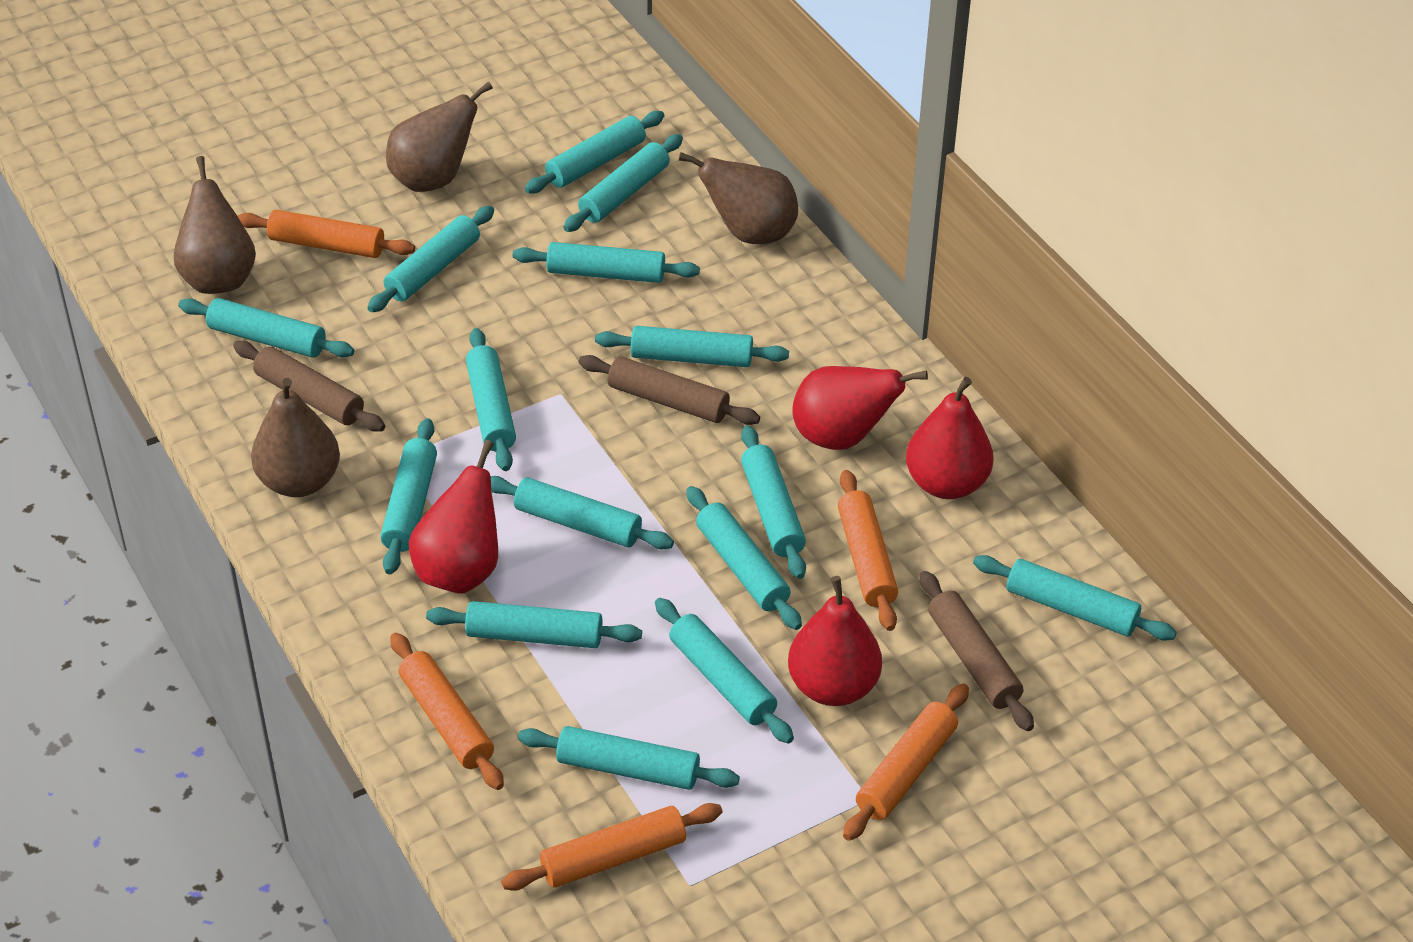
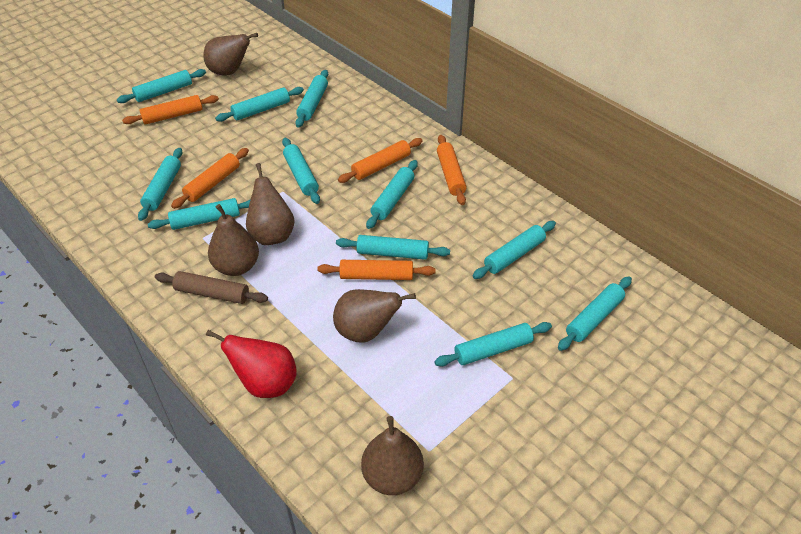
brown pear: [174,156,256,294] [251,378,340,497] [386,81,493,192] [679,152,798,244] = 4 -> [204,33,258,76] [208,204,259,276] [246,163,295,245] [333,289,416,343] [361,416,424,495] = 5
brown rolling pin: [233,341,385,432] [578,355,760,425] [919,571,1034,731] = 3 -> [155,271,268,304] = 1
red pear: [409,440,498,593] [788,576,882,706] [792,366,928,450] [906,377,994,499] = 4 -> [206,330,297,398] = 1
turquoise rolling pin: [178,298,354,358] [367,206,494,313] [380,418,437,574] [426,601,642,648] [466,328,516,471] [491,476,674,550] [513,242,700,283] [518,726,740,790] [525,111,664,194] [563,134,683,232] [595,326,789,367] [655,598,794,744] [686,486,802,630] [741,425,806,579] [973,555,1177,641] = 15 -> [117,69,206,103] [138,148,183,221] [148,198,251,230] [215,87,304,122] [282,138,320,204] [295,70,328,128] [336,235,450,260] [366,160,418,229] [434,322,552,367] [473,221,556,279] [558,276,632,351] = 11

